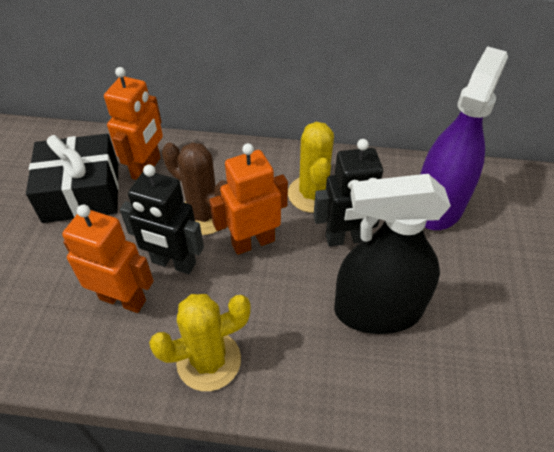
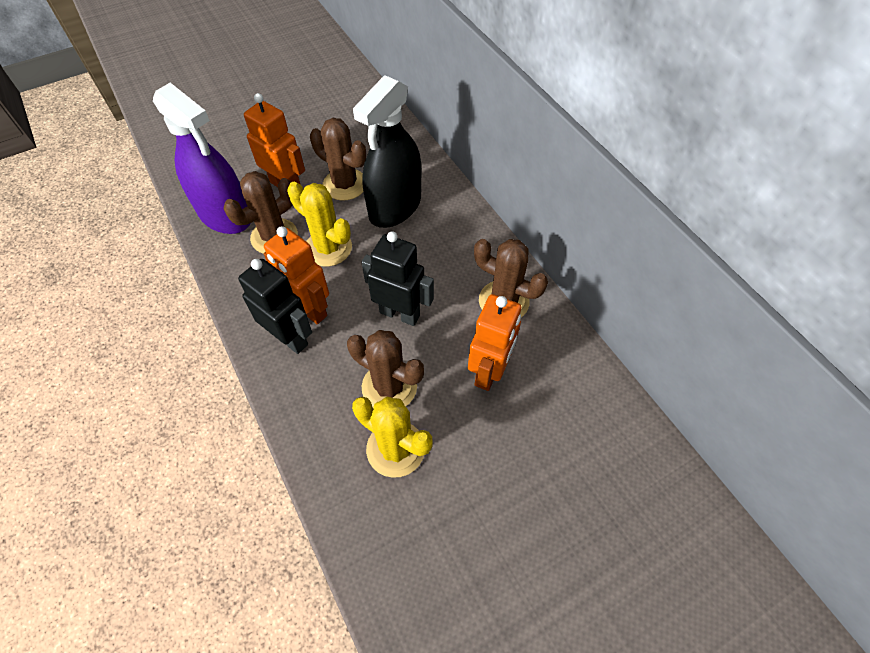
black gift: [26,134,119,223] = 1 -> none = 0
brown cactus: [162,142,228,235] = 1 -> [224,171,298,254] [310,118,366,201] [347,330,424,407] [474,239,548,317] = 4

